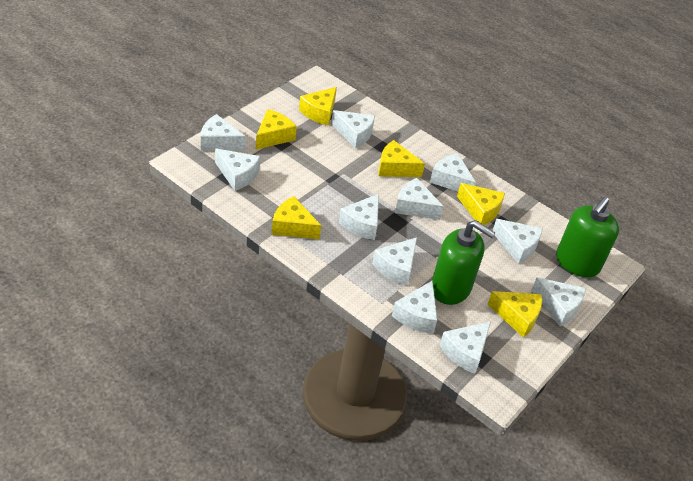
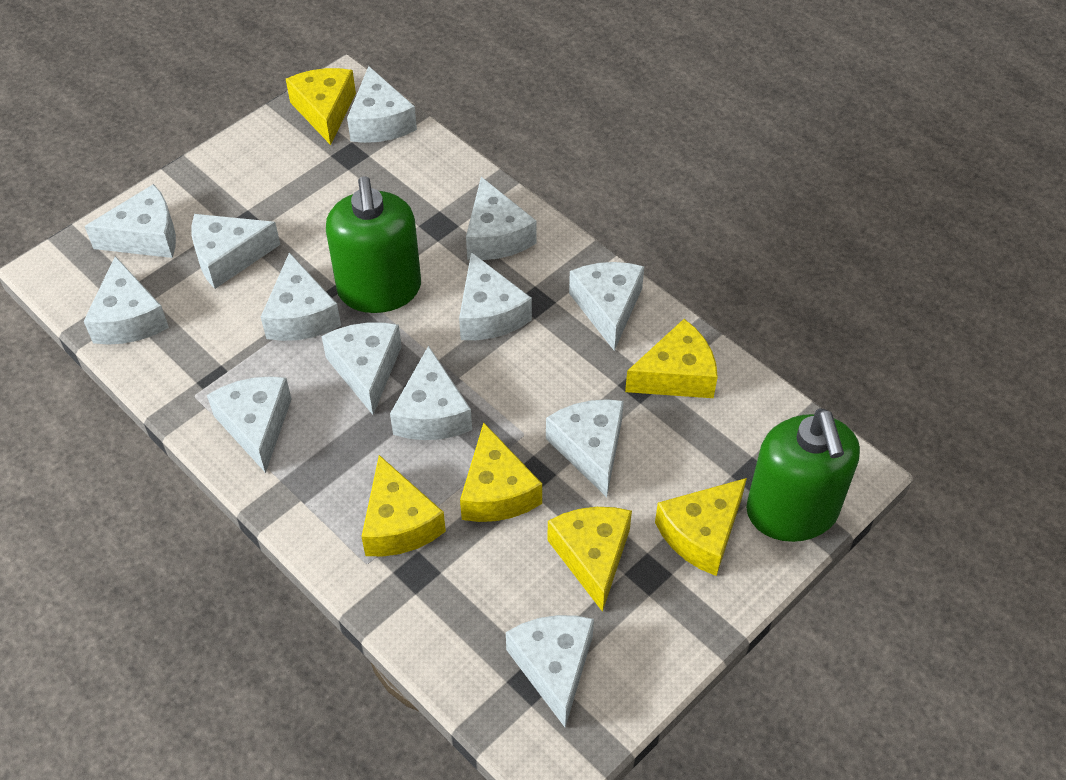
white cheese: [201,114,246,151] [215,148,260,191] [331,110,375,148] [339,194,379,240] [372,237,417,286] [392,280,437,334] [395,178,444,220] [430,153,476,191] [440,322,491,374] [492,219,543,264] [531,277,586,326] = 11 -> [84,256,169,345] [85,184,176,258] [192,214,280,289] [207,376,292,473] [261,252,341,341] [321,322,402,415] [347,66,417,143] [390,346,472,440] [459,252,532,340] [466,177,536,260] [506,615,594,727] [546,399,624,497] [569,262,644,351] = 13

